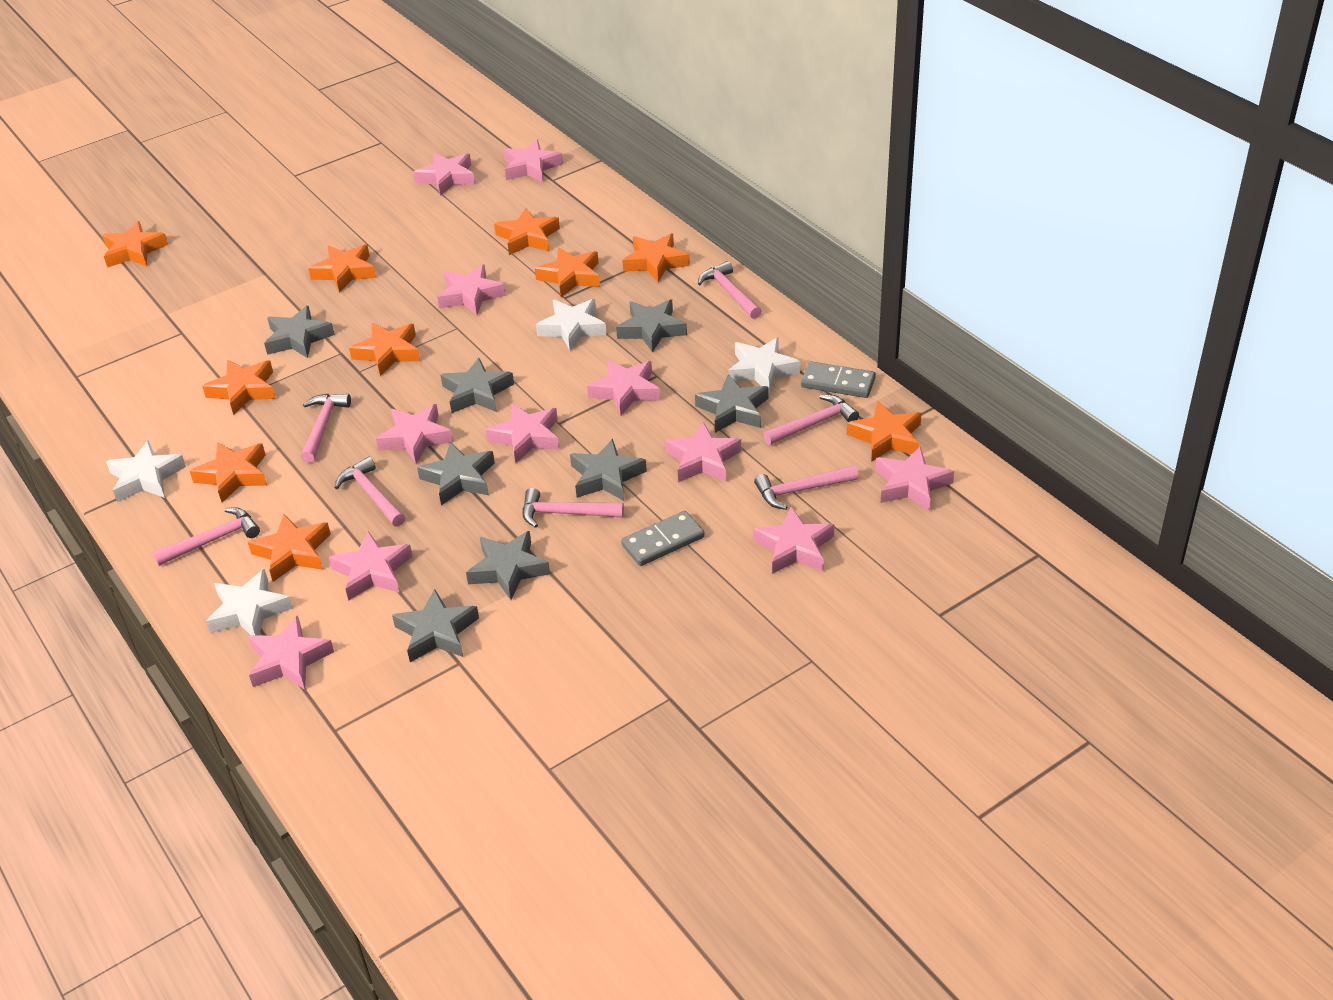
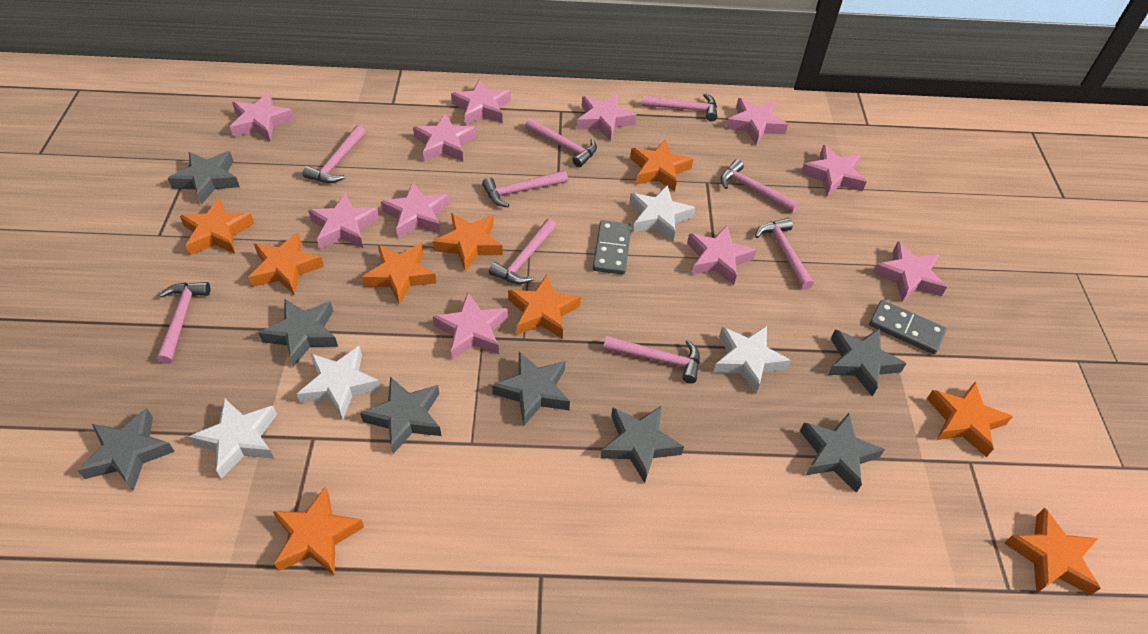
orange star: [102,221,168,268] [190,442,267,503] [202,360,276,415] [248,514,331,582] [308,244,376,293] [349,323,420,376] [494,208,560,255] [535,248,600,297] [622,233,690,282] [847,401,922,462] = 10 -> [180,197,255,255] [248,232,324,295] [273,486,364,576] [362,243,436,305] [432,213,503,272] [508,275,581,339] [630,139,693,191] [927,382,1013,457] [1004,508,1101,595] = 9
pink hammer: [153,507,260,566] [301,394,351,463] [334,457,406,527] [523,488,624,528] [698,261,761,319] [754,465,859,510] [763,395,859,445] = 7 -> [156,282,210,364] [303,125,365,183] [482,170,568,207] [489,219,556,284] [525,118,597,167] [603,336,700,383] [642,93,717,121] [721,159,799,213] [755,218,814,290] = 9

